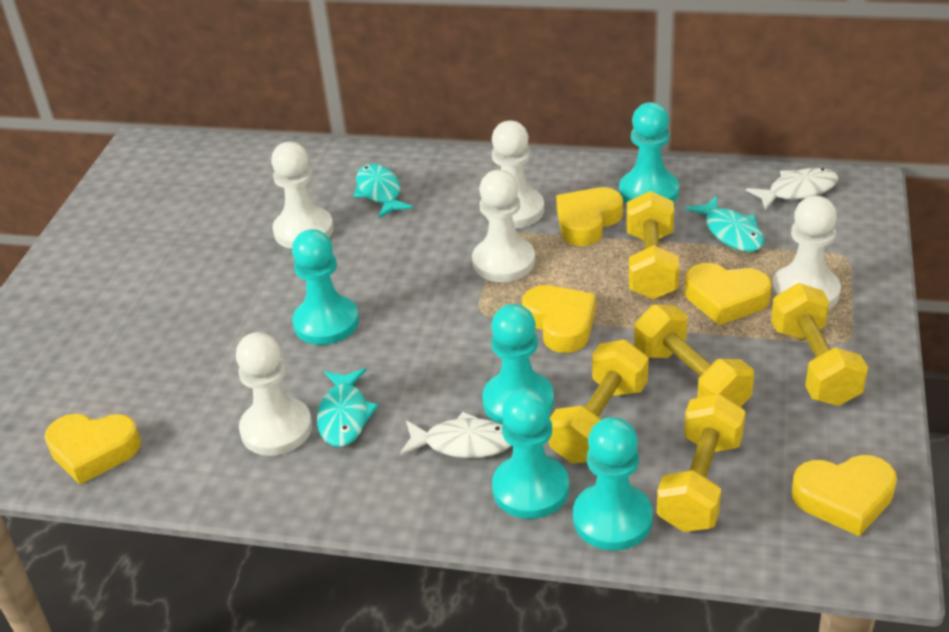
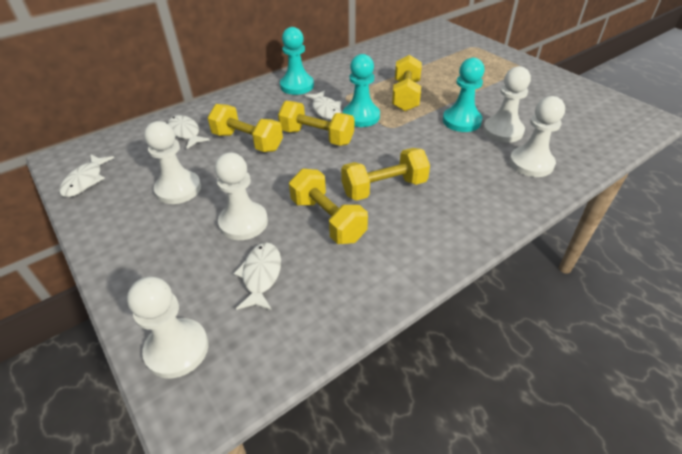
turquoise fish: [317,368,379,447] [353,164,413,218] [685,195,764,252] = 3 -> none = 0
turquoise pawn: [292,229,359,345] [482,304,554,424] [492,388,569,519] [573,417,653,551] [619,102,679,204] = 5 -> [280,27,314,95] [343,54,380,127] [443,58,485,132] = 3
white fish: [400,412,511,458] [746,168,839,210] = 2 -> [59,154,114,197] [168,115,210,149] [234,242,281,310] [305,90,342,120] = 4
yellow heart: [44,414,141,485] [522,285,596,353] [556,187,623,246] [685,263,771,325] [792,455,897,536] = 5 -> none = 0

